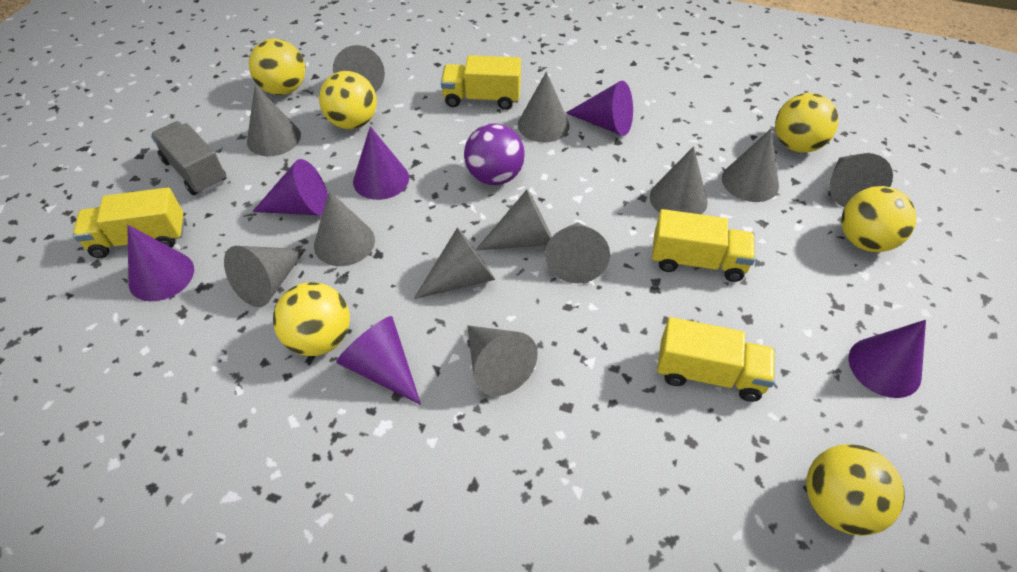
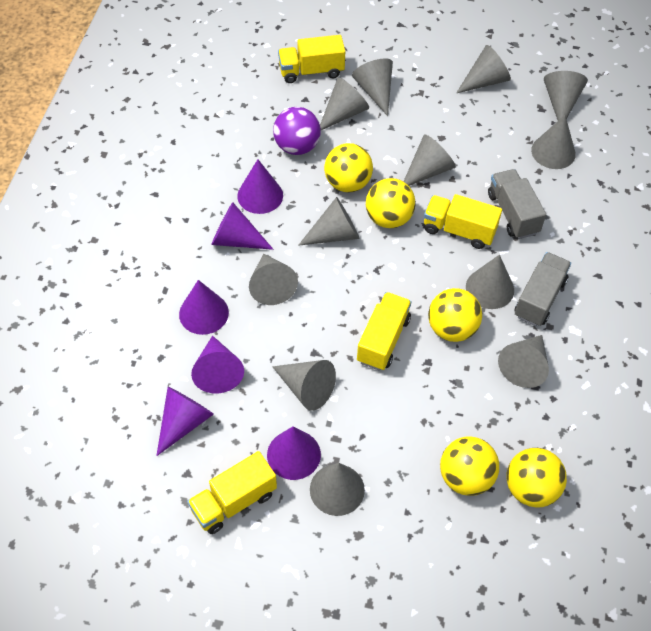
grey truck: [151,121,227,195] = 1 -> [488,169,546,239] [514,252,571,326] = 2
yellow ball: [249,38,305,95] [273,282,350,356] [319,71,377,129] [775,93,839,153] [806,444,905,536] [841,186,917,252] = 6 -> [324,143,373,193] [366,178,416,228] [428,288,482,342] [440,436,499,496] [507,448,567,508] = 5

